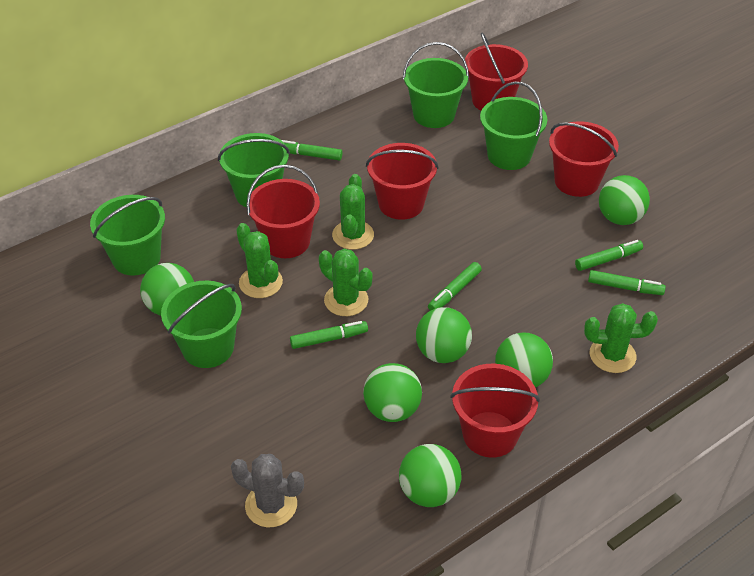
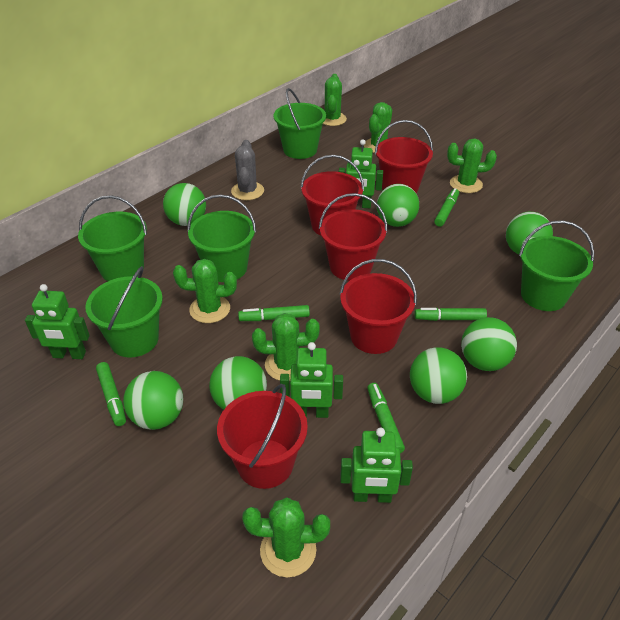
green ball: [140,263,194,316] [363,363,422,422] [399,444,461,507] [416,307,472,363] [495,332,553,387] [599,175,650,225] = 6 -> [123,371,183,430] [163,183,206,226] [209,356,267,410] [377,184,419,227] [410,347,467,404] [461,317,517,371] [506,212,553,255] = 7
green cactus: [236,223,283,298] [319,249,373,316] [332,174,374,250] [584,303,658,373] = 4 -> [173,259,237,323] [242,497,330,577] [252,313,320,381] [323,74,347,126] [364,102,392,153] [447,138,497,193] = 6
green robot: none = 0 -> [25,284,90,359] [280,342,343,418] [339,139,383,208] [340,428,413,503] = 4

